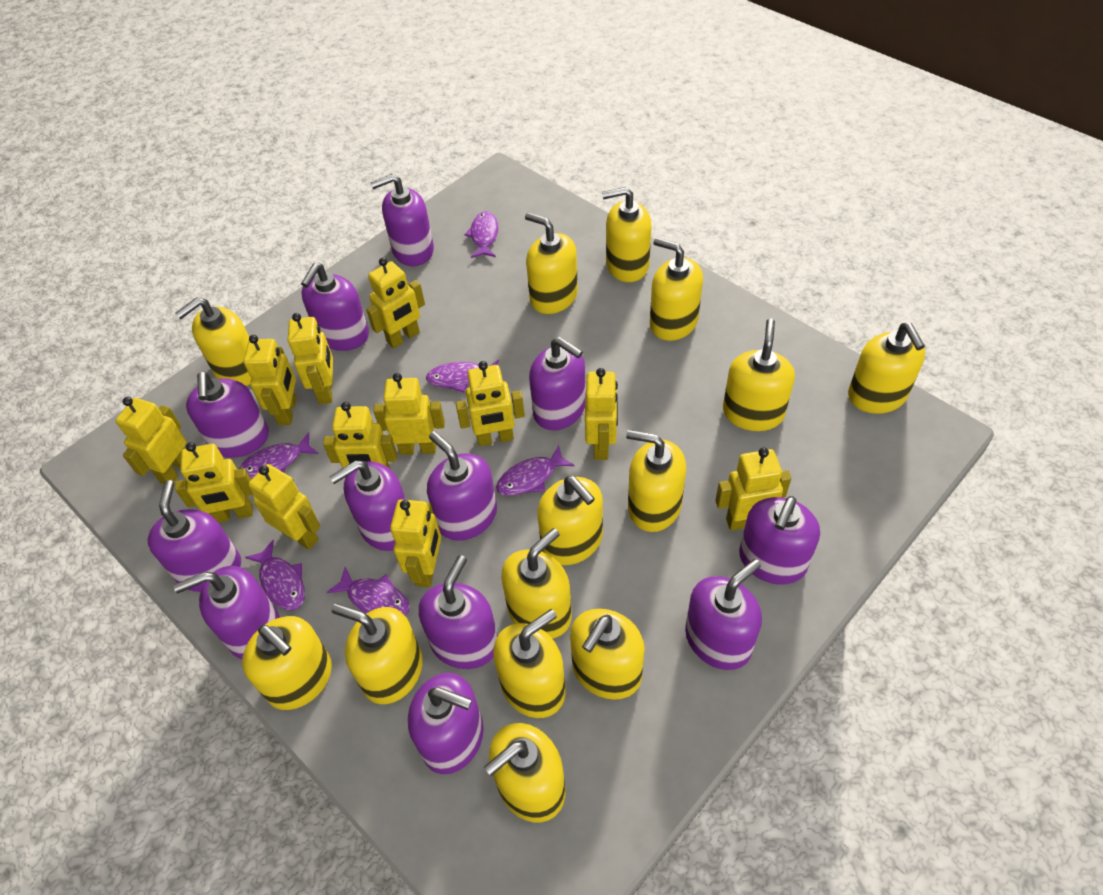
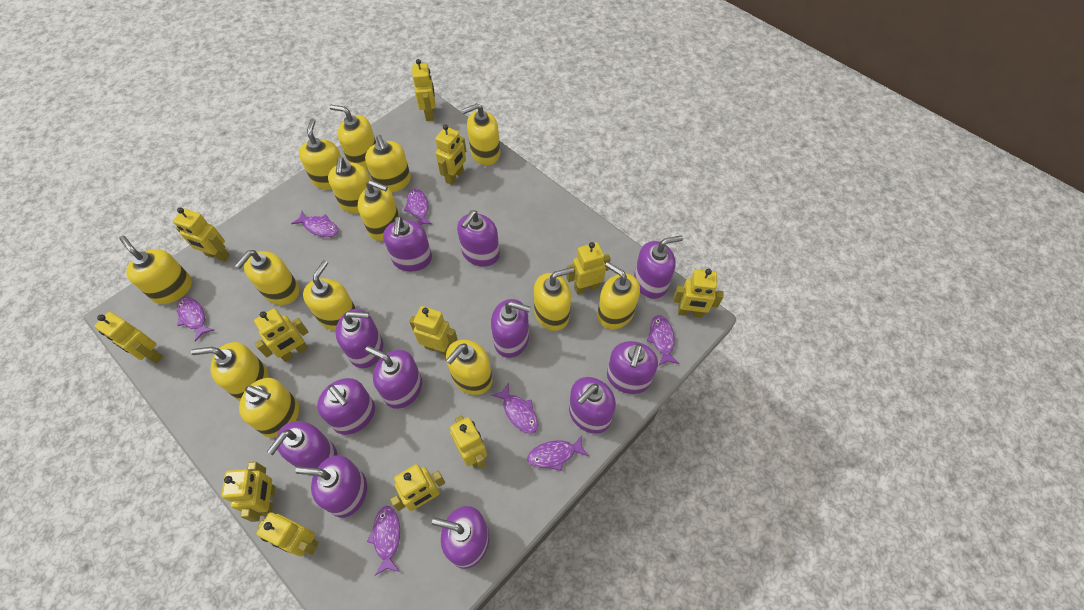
purple fish: [239,432,319,479] [245,540,305,610] [326,567,410,616] [426,360,499,393] [464,211,498,258] [496,445,575,496] = 6 -> [177,297,214,342] [291,211,339,237] [367,506,400,575] [404,189,432,225] [491,382,538,434] [527,436,588,471] [647,315,679,366] = 7

